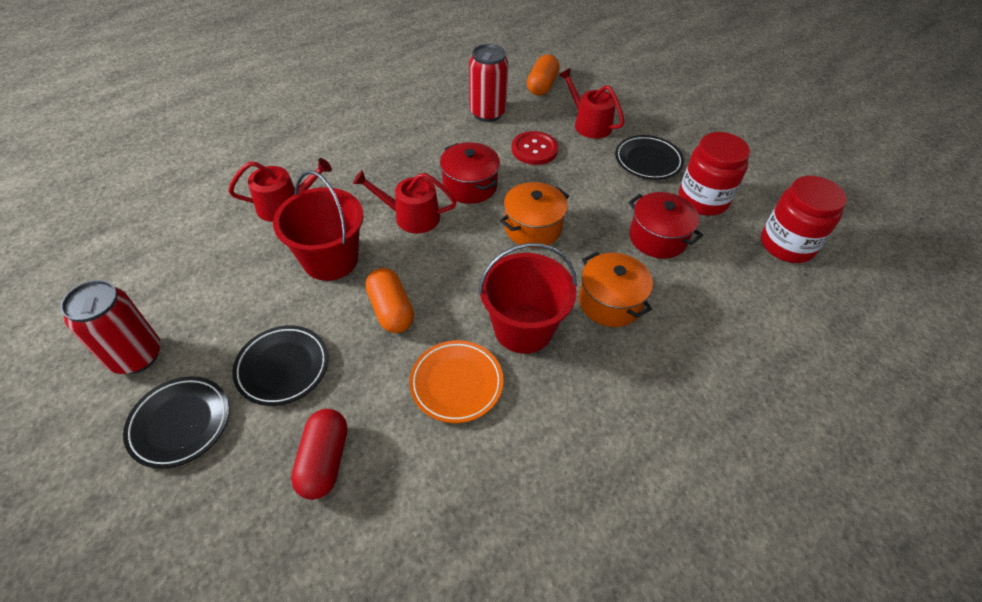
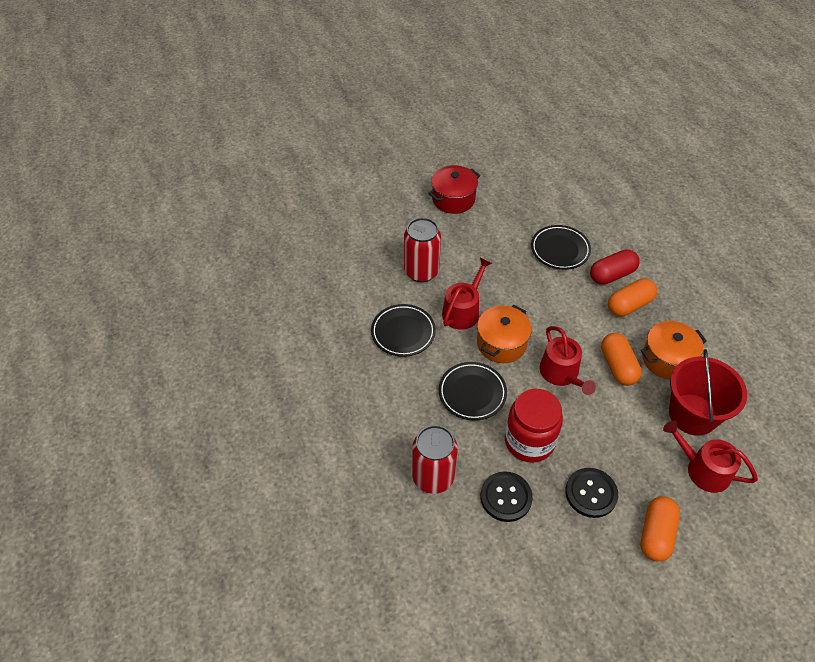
black button: none = 0 -> [480,471,533,522] [566,468,618,518] = 2
orange capsule: [365,268,414,333] [527,55,559,96] = 2 -> [601,333,642,386] [608,278,657,316] [641,496,680,562] = 3
orange plate: [409,340,503,423] = 1 -> none = 0
red bucket: [273,170,363,281] [478,243,577,354] = 2 -> [669,349,747,436] = 1
red button: [512,131,558,165] = 1 -> none = 0
red jar: [679,132,750,216] [761,176,847,263] = 2 -> [505,389,563,463] = 1
red pot: [440,142,500,204] [628,192,703,259] = 2 -> [428,165,480,214] = 1

